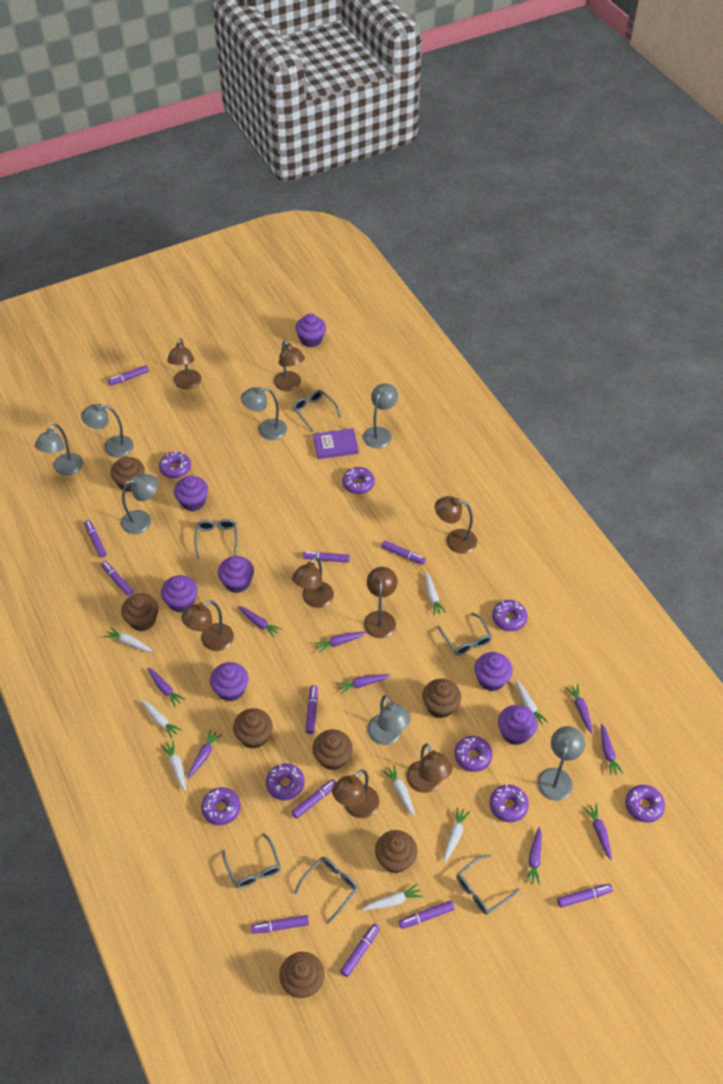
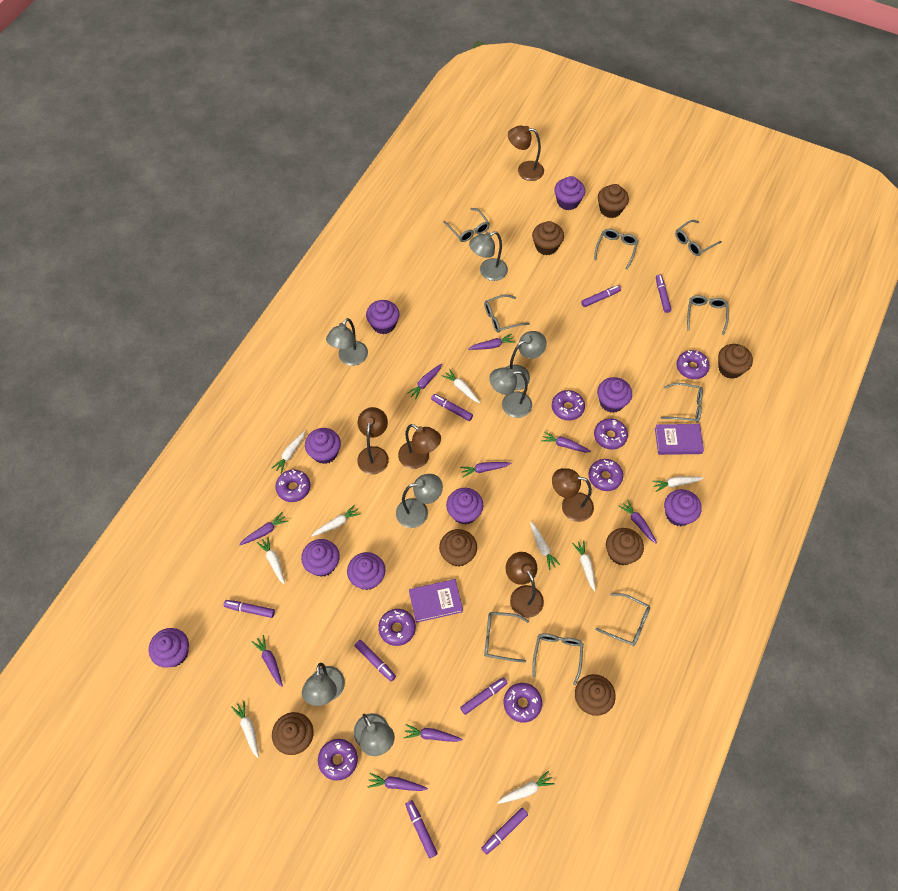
brown lamp: [167,338,201,390] [181,600,234,651] [274,340,305,391] [292,557,334,608] [332,769,380,818] [364,567,398,638] [407,744,453,793] [435,496,477,554] = 8 -> [357,407,389,474] [398,424,441,469] [506,552,544,618] [508,126,544,181] [552,468,594,522] = 5
grey glasses: [194,519,238,559] [222,833,281,888] [293,390,341,432] [294,857,358,924] [437,613,492,656] [456,854,520,915] = 6 -> [443,208,490,242] [484,294,530,333] [484,612,529,662] [532,633,583,685] [594,229,638,270] [595,593,650,646] [661,383,703,423] [675,220,722,256] [687,295,729,335] = 9
purple book: [313,428,359,459] = 1 -> [409,579,463,623] [655,424,704,455] = 2
purple cupcake: [161,575,198,613] [174,476,208,511] [210,662,249,701] [218,556,254,593] [295,313,326,347] [474,652,513,691] [498,705,538,745] = 7 -> [149,628,189,668] [301,539,340,577] [305,428,341,464] [347,552,385,590] [366,300,400,334] [446,488,484,525] [554,176,585,210] [597,377,632,413] [664,489,702,526] = 9
purple marker: [84,520,106,558] [101,561,133,596] [108,365,149,386] [251,915,309,934] [292,779,336,819] [302,552,350,563] [305,685,318,734] [340,923,380,977] [381,540,426,565] [399,900,454,929] [557,884,613,908] = 11 -> [224,600,275,618] [355,640,396,681] [405,800,438,858] [431,394,473,421] [460,677,507,715] [481,808,528,855] [581,285,621,307] [656,274,671,313] = 8
white carrot: [104,627,153,652] [141,699,182,739] [161,740,186,791] [362,883,423,910] [382,765,415,817] [425,572,446,615] [444,807,470,863] [515,680,548,727] = 8 -> [232,701,259,758] [257,537,285,584] [272,431,305,474] [312,505,361,536] [442,369,480,403] [497,771,555,804] [530,522,561,570] [572,540,596,591] [652,477,704,492] = 9

